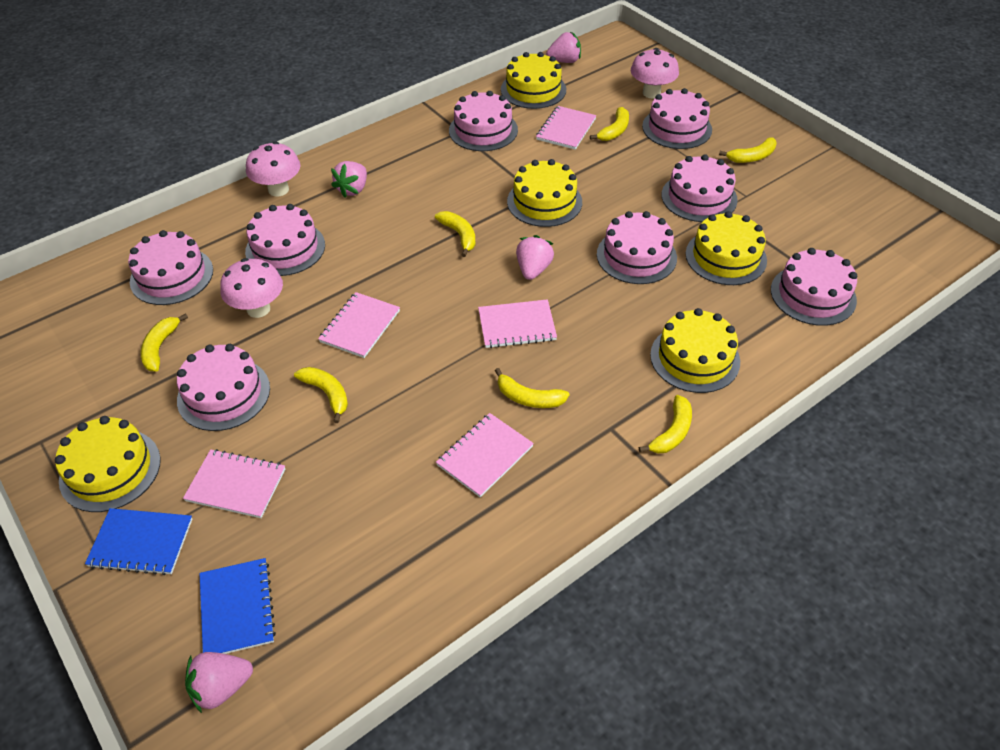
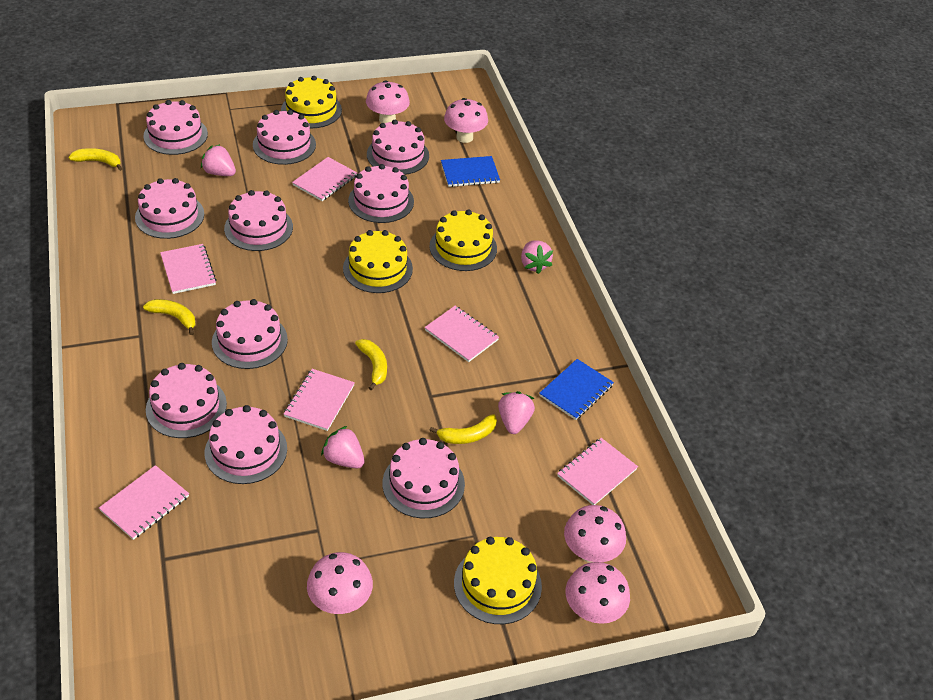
pink cake: [128,230,213,305] [177,344,270,431] [245,204,325,276] [449,91,518,151] [597,211,677,284] [642,88,712,149] [662,154,738,222] [771,248,857,326] = 8 -> [135,178,204,239] [143,100,208,155] [146,363,227,438] [205,405,287,484] [212,299,288,369] [224,190,293,251] [253,110,316,165] [348,164,414,223] [367,120,429,175] [382,438,465,518] = 10
pink mushroom: [220,258,283,318] [246,142,300,197] [631,48,679,98] = 3 -> [307,552,373,614] [366,80,410,123] [444,98,488,143] [564,505,626,563] [566,562,630,624] = 5
pink notebook: [183,449,285,518] [318,292,400,358] [436,413,534,497] [478,299,557,348] [536,106,597,150] = 5 -> [99,465,189,540] [160,244,217,294] [284,369,355,431] [292,157,357,201] [425,306,499,362] [557,438,638,505] = 6
yellow banana: [140,313,188,372] [294,367,348,423] [435,211,475,257] [495,368,569,408] [590,107,629,141] [639,395,692,453] [719,137,777,163] = 7 -> [68,148,123,171] [143,299,195,335] [355,339,387,391] [429,414,497,444] = 4
yellow cake: [55,416,161,512] [501,52,566,109] [507,159,582,227] [650,308,740,393] [686,211,767,285] = 5 -> [281,76,342,128] [343,230,413,293] [429,210,497,271] [454,537,542,624] = 4

